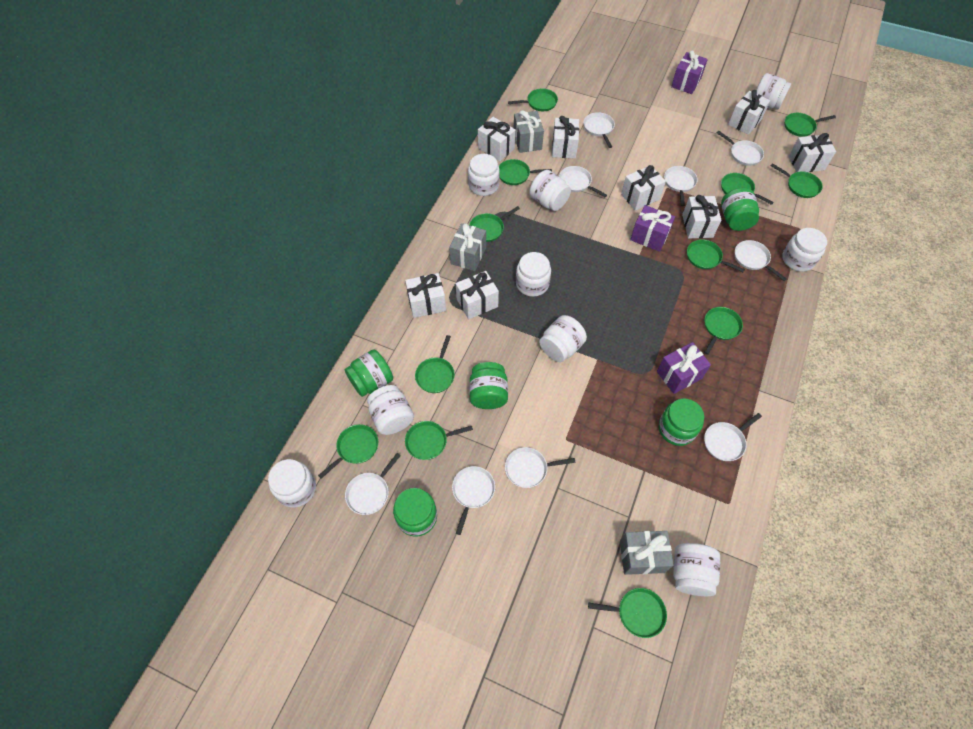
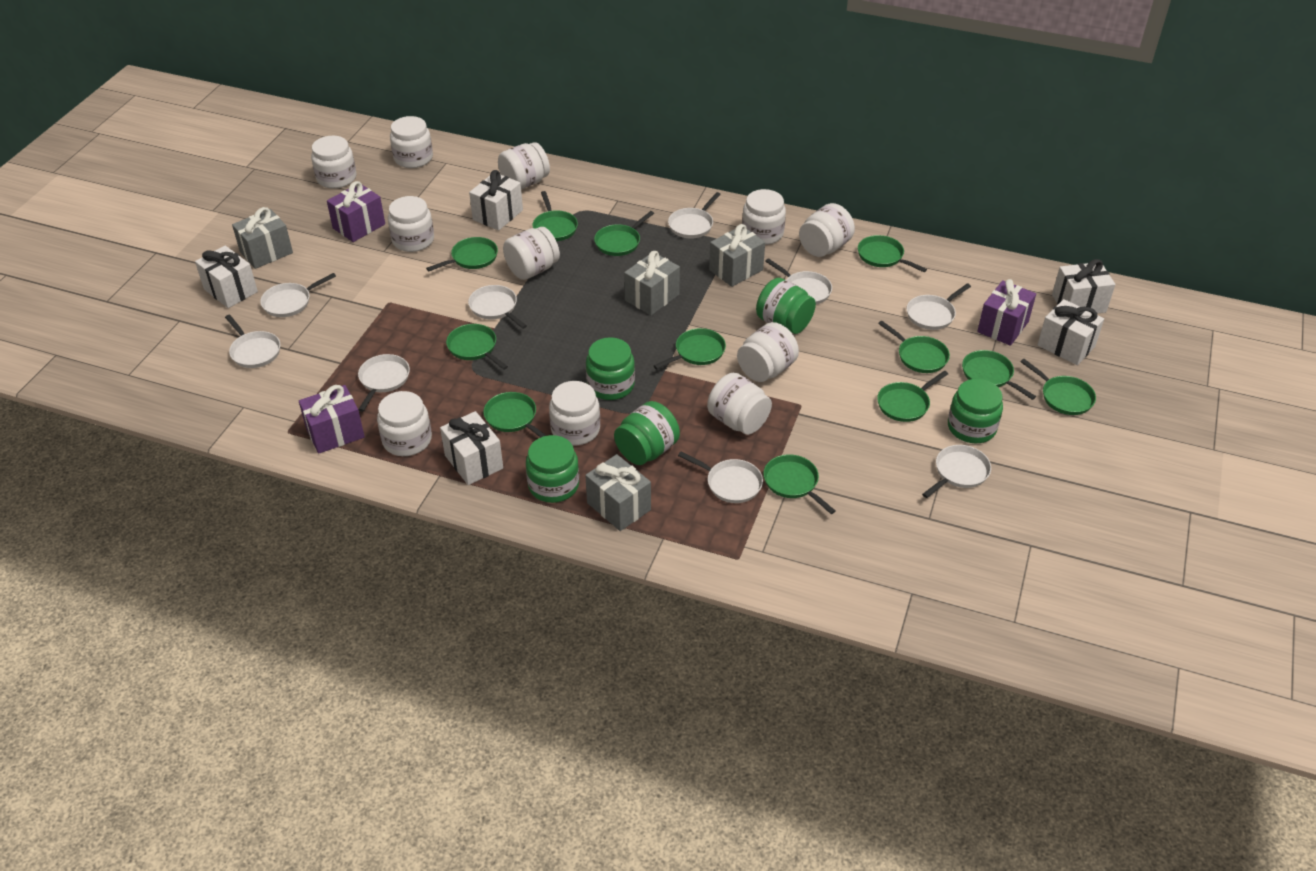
grey gift: [449,223,486,271] [514,110,544,153] [620,531,674,575] = 3 -> [232,207,293,269] [585,454,651,531] [624,251,680,315] [709,224,765,287] = 4
white gift: [405,273,446,318] [456,271,499,319] [478,117,516,161] [552,116,579,159] [621,165,666,210] [682,195,721,239] [728,90,770,135] [788,133,836,172] = 8 -> [195,245,258,308] [440,411,503,485] [469,170,523,230] [1037,299,1104,365] [1052,259,1115,314] = 5
white jar: [268,459,316,507] [367,385,414,435] [468,154,500,196] [516,252,551,297] [530,170,571,211] [539,315,587,362] [673,543,720,596] [756,73,791,109] [782,228,827,272] = 9 -> [311,136,356,189] [377,391,432,456] [388,196,434,252] [390,116,433,168] [498,142,550,189] [503,227,560,280] [549,381,600,445] [707,372,772,435] [737,322,799,382] [742,189,786,245] [799,203,855,257] = 11

